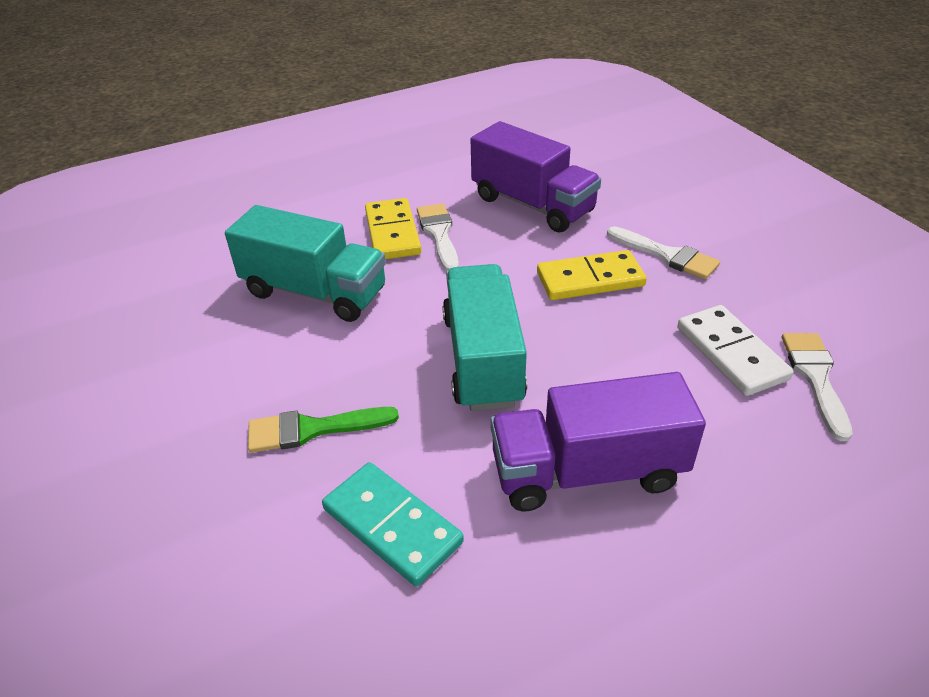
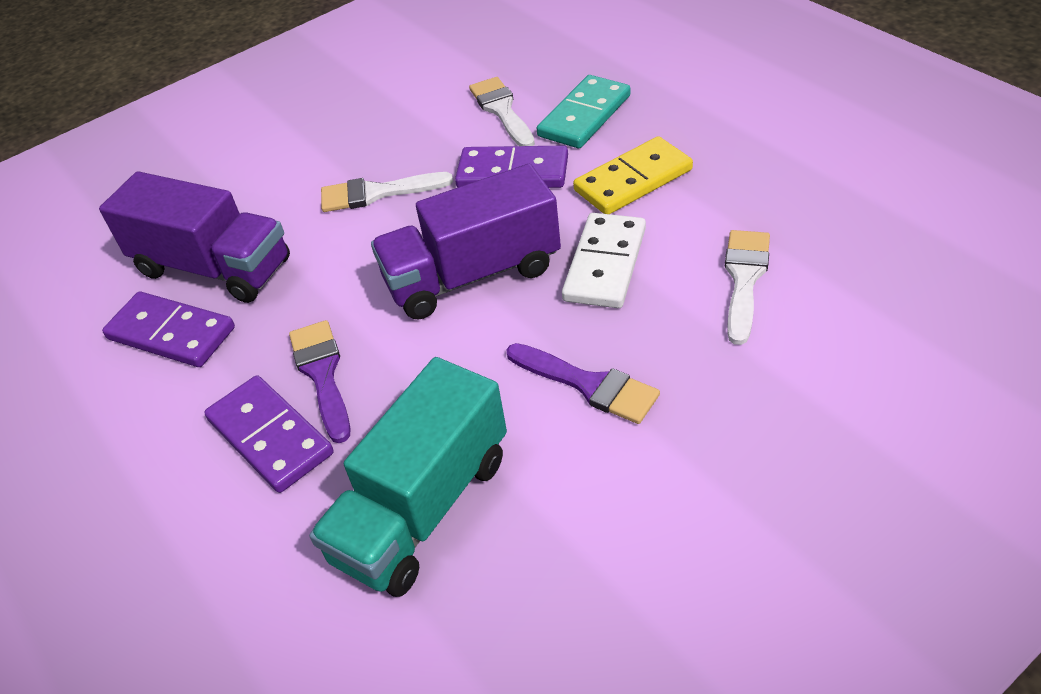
green brush: [248,407,399,453] = 1 -> none = 0
purple brush: none = 0 -> [289,320,350,443] [506,343,660,424] = 2
purple domino: none = 0 -> [102,291,235,367] [204,375,334,493] [455,146,568,188] = 3
turquoise truck: [225,205,386,322] [442,264,527,411] = 2 -> [309,357,507,597] = 1
yellow domino: [365,198,421,259] [537,250,647,300] = 2 -> [573,136,693,214] = 1

